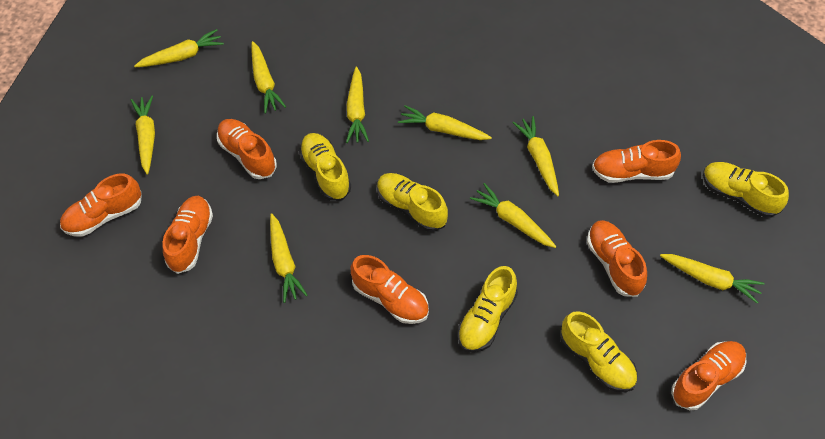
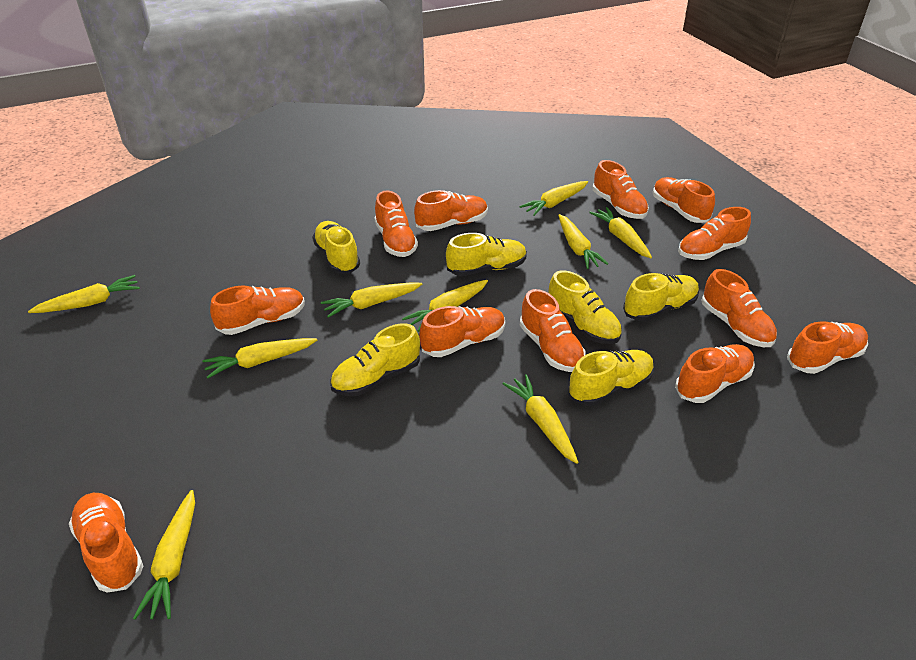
orange shoe: [60,173,142,237] [163,196,213,274] [217,119,277,179] [351,255,429,324] [587,220,647,297] [592,140,681,183] [671,341,746,410] = 7 -> [69,493,143,592] [210,285,305,335] [374,191,418,257] [414,190,488,231] [419,306,505,357] [520,289,585,372] [592,160,649,219] [653,177,715,223] [675,344,755,403] [678,207,751,260] [702,269,777,347] [787,321,868,374] = 12
yellow shoe: [299,133,351,201] [377,173,448,232] [458,266,518,352] [560,311,637,392] [703,162,789,218] = 5 -> [312,221,360,274] [330,323,420,396] [446,233,527,276] [549,270,622,344] [568,350,654,406] [623,273,699,321] = 6

